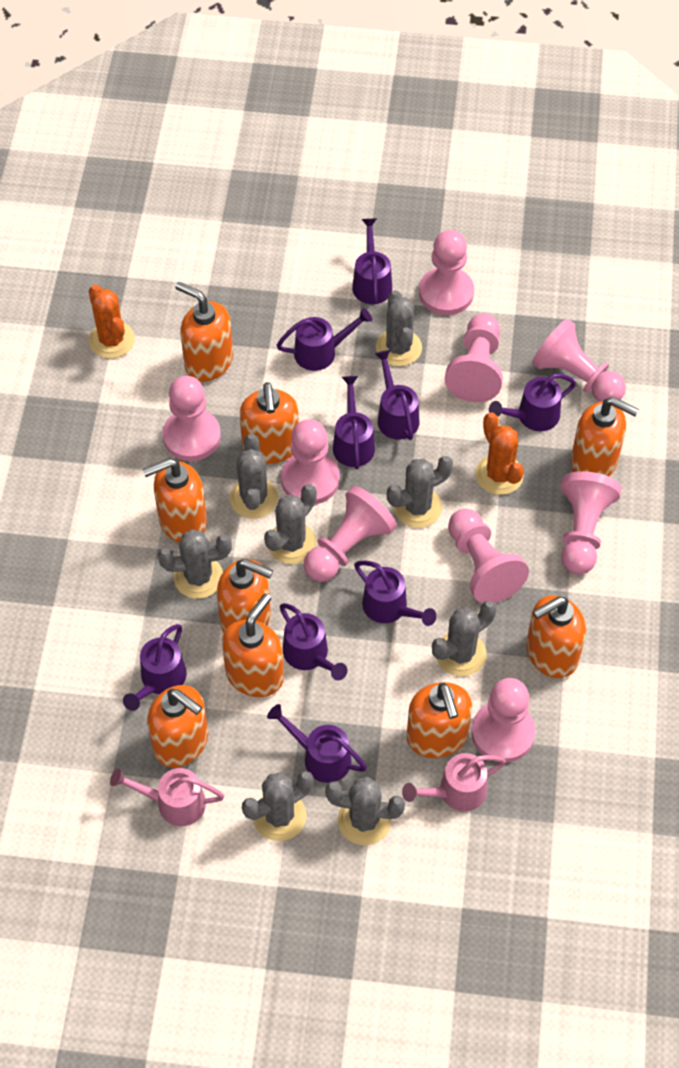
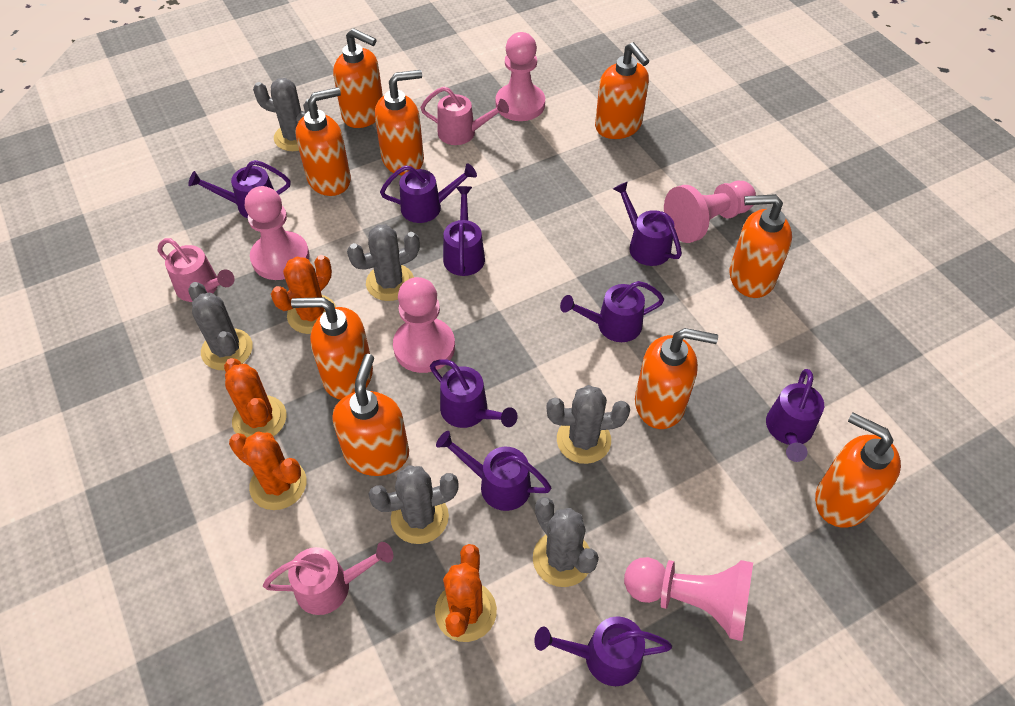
grey cactus: [158,529,232,599] [229,434,278,519] [242,771,314,841] [264,484,317,564] [325,777,405,845] [376,290,422,366] [387,456,453,528] [432,601,496,676] = 8 -> [188,282,253,370] [253,78,318,151] [347,224,420,301] [368,465,459,544] [533,497,599,587] [546,385,630,464] = 6
orange cactus: [89,285,135,359] [475,412,524,495] = 2 -> [224,358,287,437] [229,432,306,510] [271,255,336,334] [435,544,497,642] = 4
pink pawn: [163,376,221,461] [281,420,340,505] [304,486,397,582] [419,230,474,315] [444,313,503,402] [448,509,529,603] [471,678,535,763] [532,319,626,402] [560,471,621,575] = 9 -> [245,186,310,280] [393,277,455,373] [495,32,545,121] [624,557,753,641] [664,181,756,243] = 5
pink watering can: [110,768,224,826] [402,753,506,811] = 2 -> [158,238,235,302] [263,542,393,615] [420,87,509,145] = 3

